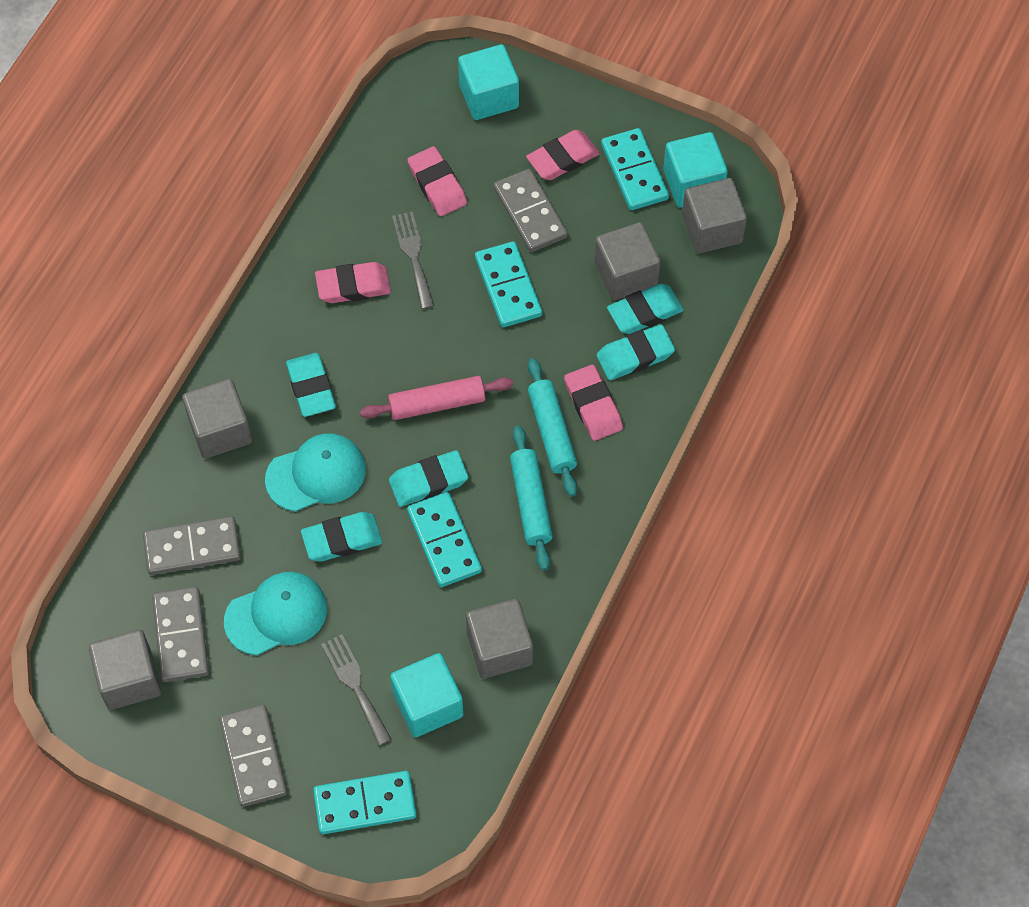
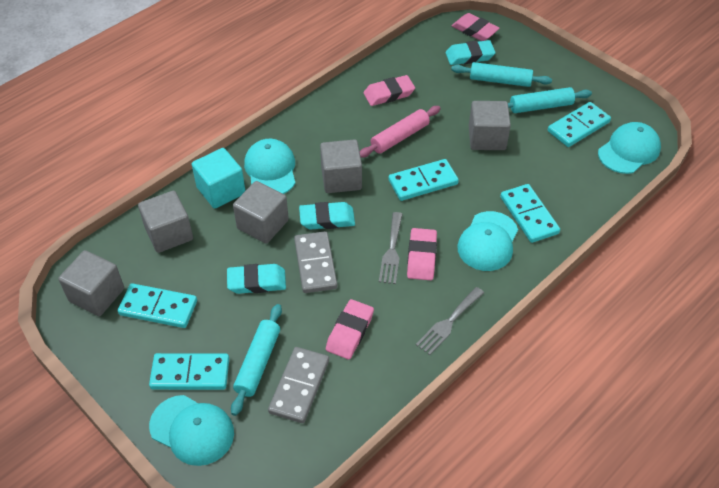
grey domino: [143,516,241,575] [152,587,209,682] [219,705,287,807] [493,168,568,252] = 4 -> [268,347,329,423] [294,231,337,293] = 2
turquoise cap: [224,572,327,655] [265,433,366,512] = 2 -> [149,395,234,466] [244,139,295,194] [457,211,518,271] [598,122,661,174] = 4
turquoise cube: [390,653,463,737] [458,44,519,120] [663,132,728,207] = 3 -> [192,148,245,209] = 1
turquoise domino: [313,771,416,834] [407,492,482,587] [475,241,542,327] [601,128,669,210] = 4 -> [118,283,197,328] [149,353,229,390] [388,159,459,201] [500,184,560,243] [548,102,611,147] = 5
turquoise eraser: [286,353,336,417] [301,512,383,562] [389,450,468,507] [596,324,675,380] [607,283,684,334] = 5 -> [227,264,286,294] [299,202,355,230] [446,40,496,65] = 3
turquoise rolling pin: [510,425,553,571] [528,358,577,497] = 2 -> [231,304,282,416] [451,62,552,87] [508,87,592,113] = 3

